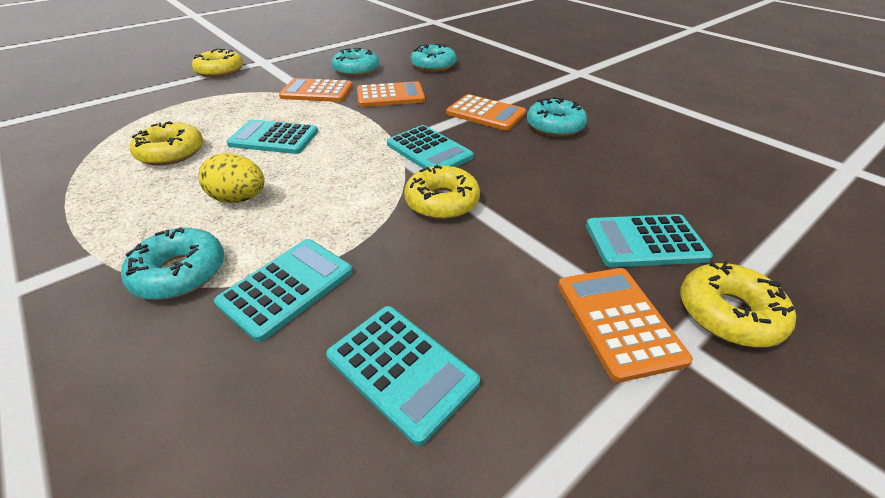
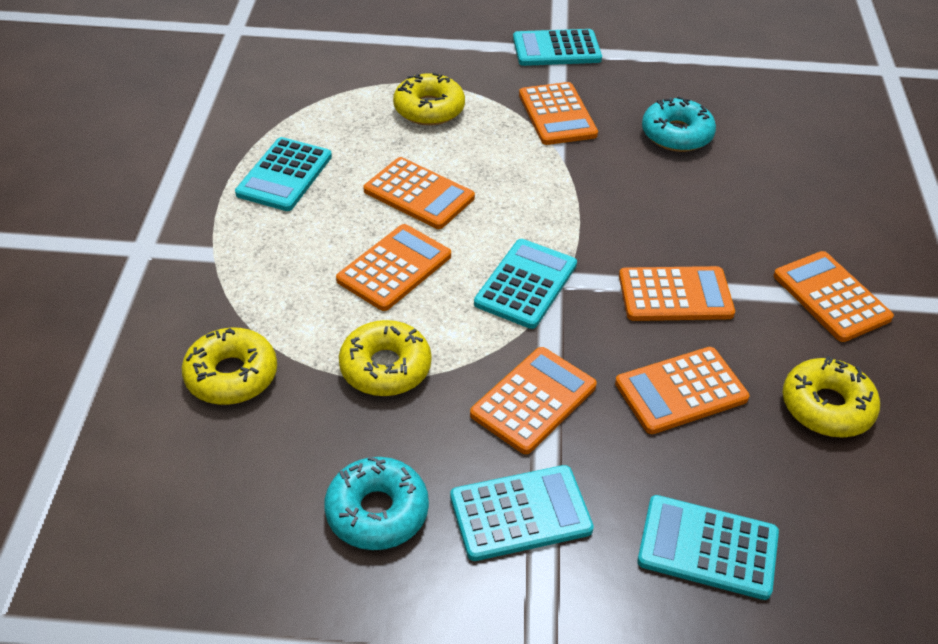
orange calculator: [279,78,353,102] [357,81,425,107] [446,94,526,131] [558,268,693,382] = 4 -> [336,224,451,311] [364,157,475,229] [470,347,597,454] [519,82,598,145] [615,347,750,434] [619,266,735,321] [773,251,894,342] = 7
turquoise donut: [121,227,224,300] [332,48,379,77] [411,44,456,72] [527,97,587,137] = 4 -> [324,456,429,550] [642,96,716,152] = 2
yellow egg: [199,153,265,203] = 1 -> none = 0

